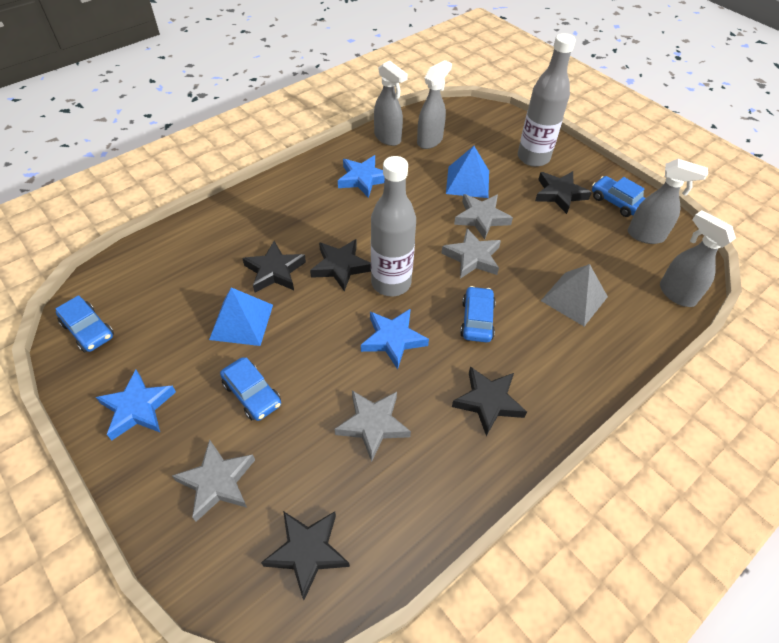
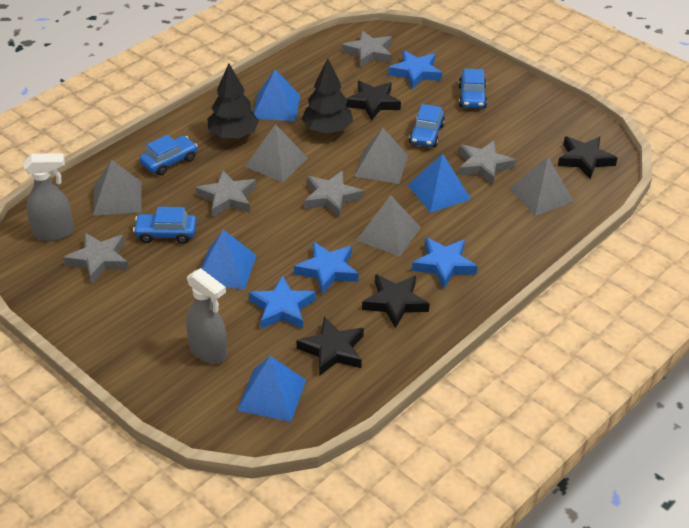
black star: [242,241,306,293] [261,511,350,600] [310,239,371,291] [452,367,527,436] [535,171,592,214] = 5 -> [297,317,364,376] [346,81,401,120] [362,274,430,329] [558,136,617,179] = 4
black tree: none = 0 -> [208,64,259,139] [302,58,353,134] = 2
blue pyramid: [209,287,273,346] [446,146,489,198] = 2 -> [201,230,257,290] [237,356,306,422] [253,69,300,121] [408,154,471,213] = 4
blue star: [96,370,176,440] [338,155,385,198] [361,308,429,369] = 3 -> [249,275,316,329] [294,242,359,295] [388,51,442,89] [412,237,478,288] = 4
grey bottle: [371,156,416,296] [518,33,576,167] = 2 -> none = 0
grey pyramid: [541,264,608,326] = 1 -> [93,159,142,216] [245,124,308,183] [354,128,408,184] [356,195,421,257] [509,157,574,216] = 5
grey spray bottle: [374,61,408,146] [417,60,452,149] [628,159,708,244] [660,210,736,307] = 4 -> [24,153,74,241] [186,268,227,364] = 2
grey star: [172,439,255,522] [335,390,411,462] [441,228,501,279] [454,194,513,240] = 4 -> [63,233,129,284] [195,170,256,217] [304,171,364,218] [342,30,392,68] [458,141,516,185] = 5

